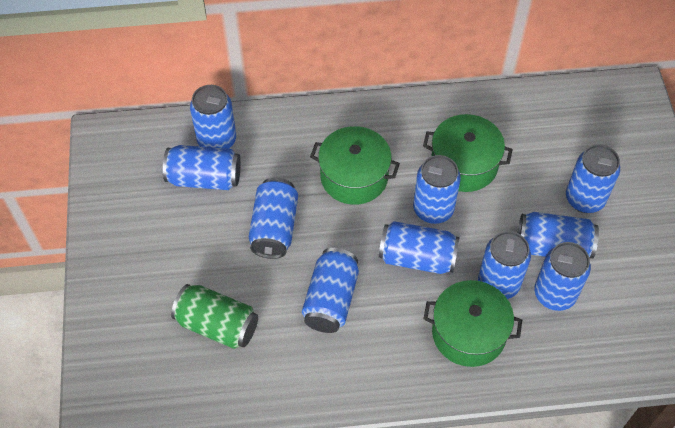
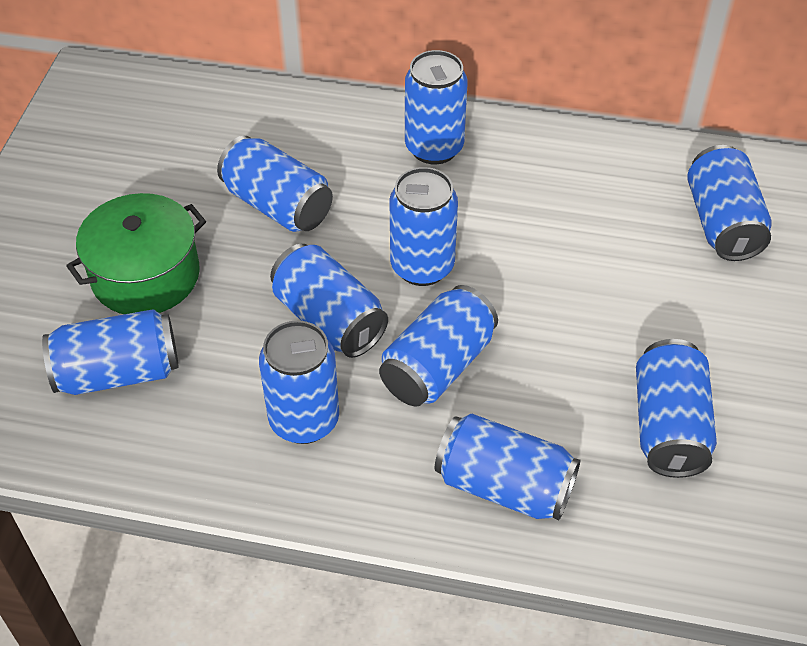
green can: [171,284,258,349] = 1 -> none = 0
green pot: [310,126,400,205] [423,114,513,192] [423,280,522,367] = 3 -> [66,193,206,314] = 1

